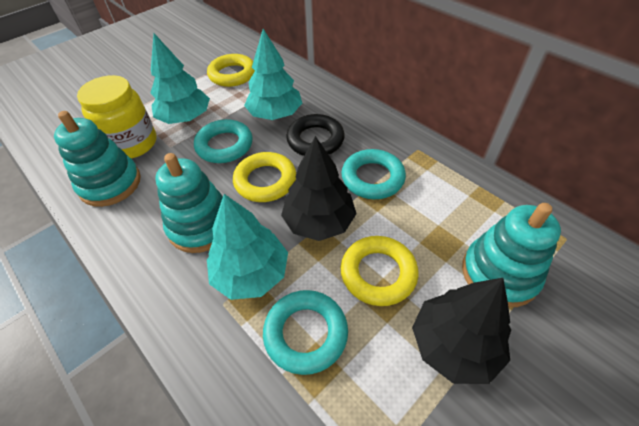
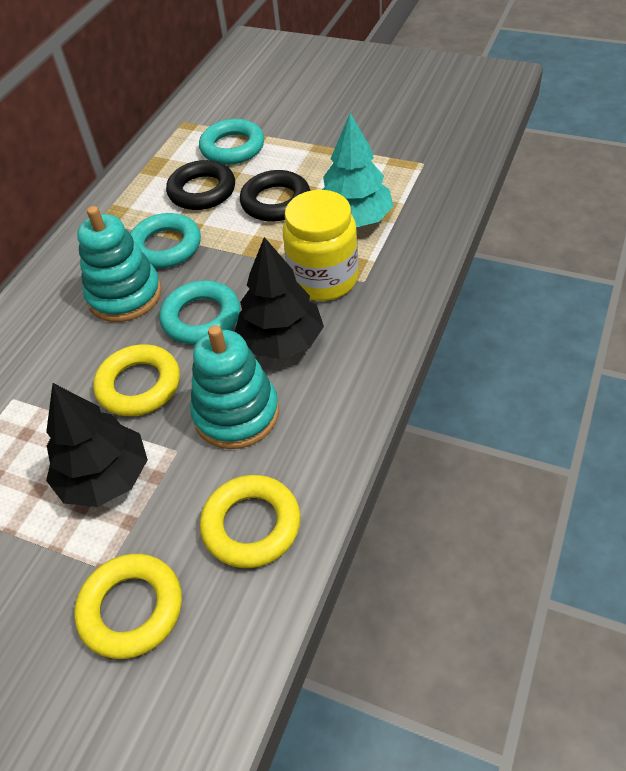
black ring: [286,114,345,156] = 1 -> [166,160,235,210] [240,170,310,222] = 2
turquoise stacking toy: [54,111,141,207] [155,153,223,253] [462,203,561,307] = 3 -> [77,206,162,322] [190,325,279,449] = 2
turquoise tree: [151,33,210,124] [207,194,288,300] [244,29,302,120] = 3 -> [322,113,393,227] = 1

